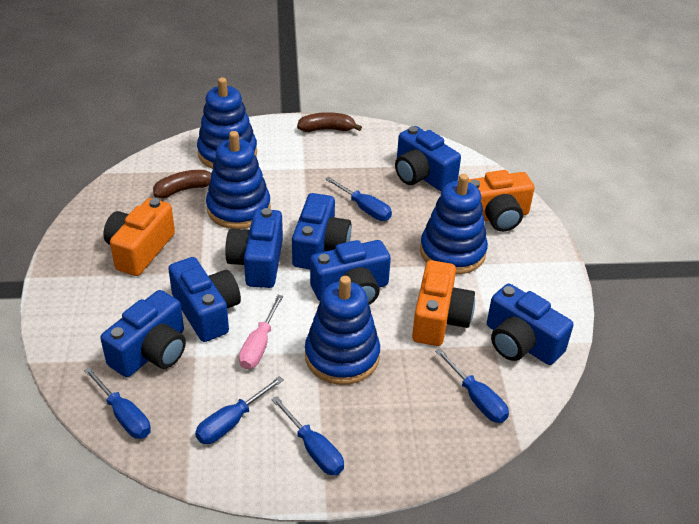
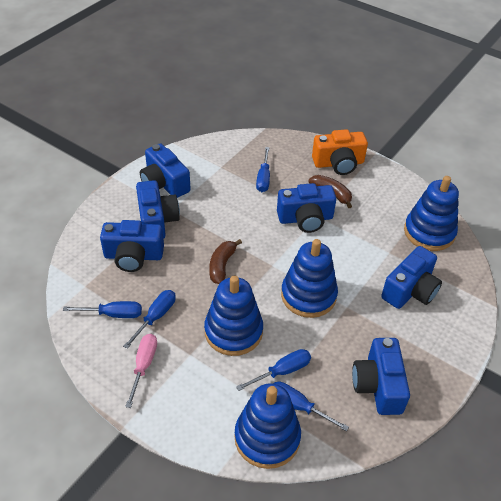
blue camera: [100,290,186,377] [168,257,241,342] [225,208,283,288] [292,193,351,269] [310,240,391,305] [395,126,461,191] [487,284,574,365] = 7 -> [100,220,164,272] [136,180,180,239] [140,143,191,198] [277,183,336,233] [352,338,410,415] [381,246,442,309] = 6
orange camera: [103,198,175,276] [412,260,475,346] [468,170,535,232] = 3 -> [312,129,368,175] = 1

